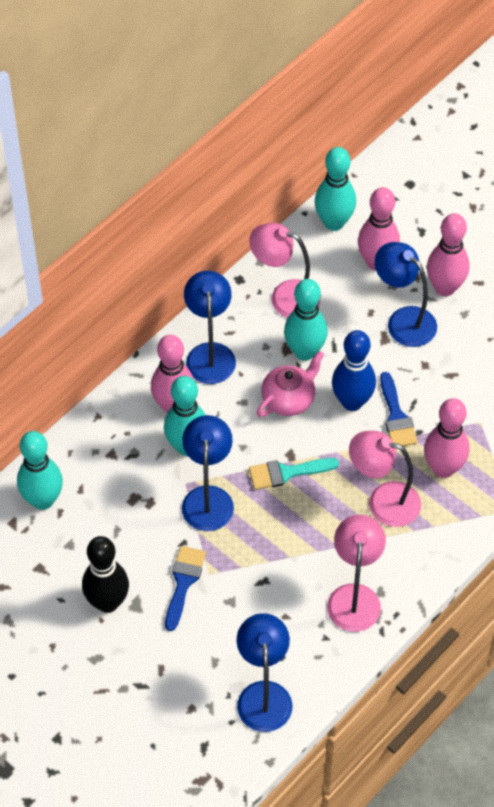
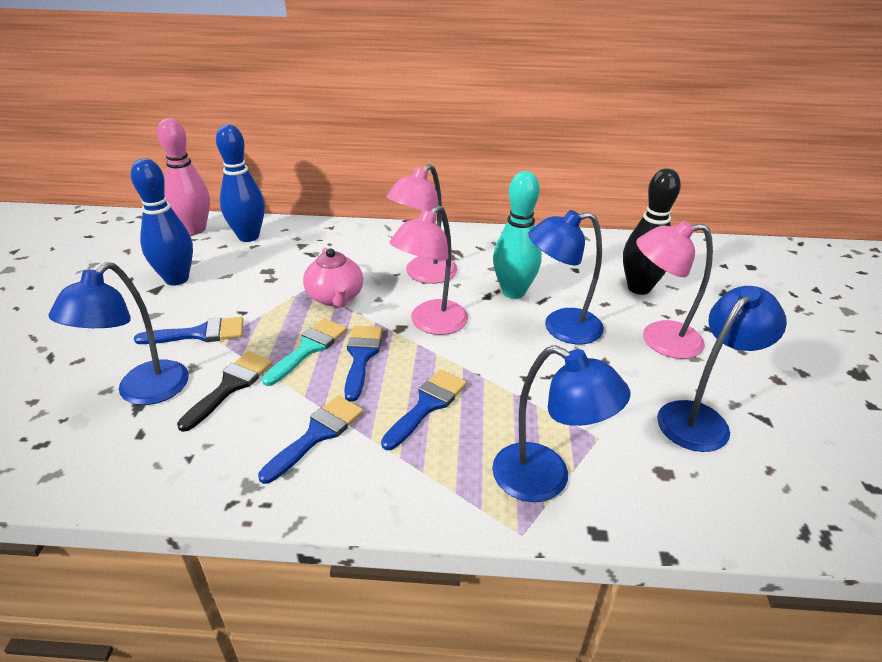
black brush: none = 0 -> [177,352,273,432] = 1
blue bowling pin: [332,330,376,411] = 1 -> [131,158,193,285] [216,124,265,242] = 2
blue brush: [165,546,206,631] [380,372,418,446] = 2 -> [134,317,244,344] [258,396,363,484] [344,326,383,402] [381,370,467,450] = 4
pink bowling pin: [151,335,194,413] [358,187,400,270] [424,398,469,478] [427,213,470,296] = 4 -> [157,118,210,234] = 1
turquoise bowling pin: [17,431,63,510] [164,376,205,456] [284,279,328,361] [315,147,356,231] = 4 -> [493,171,542,299] = 1

